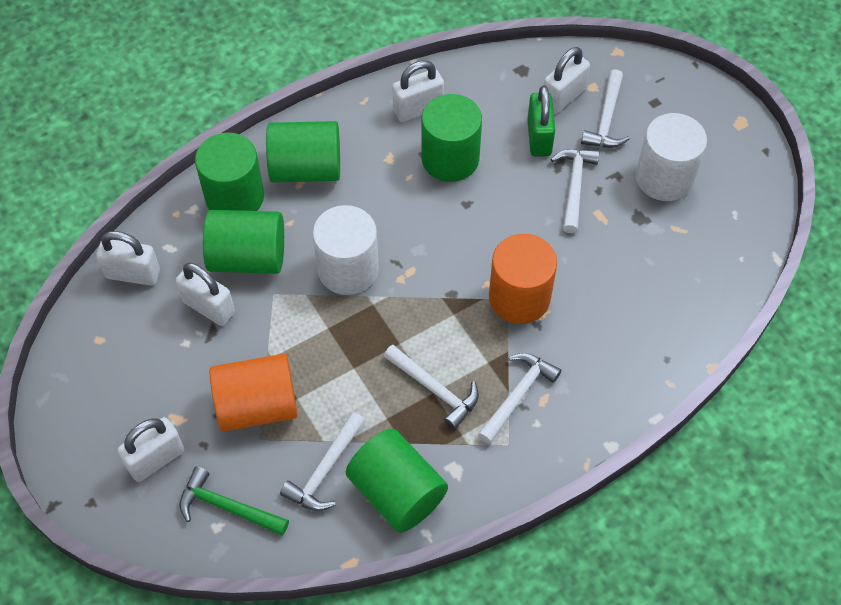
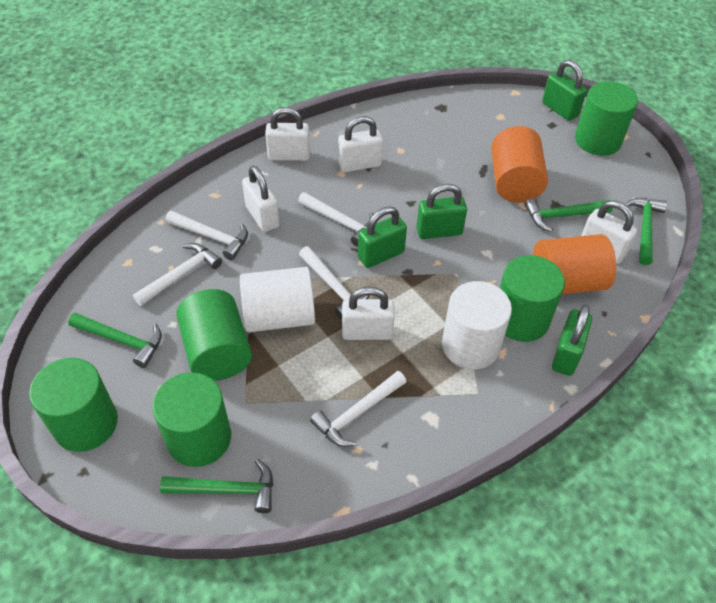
green hammer: [179,466,289,536] = 1 -> [68,313,162,368] [160,459,273,513] [525,198,613,232] [625,198,667,265] = 4
green padlock: [527,86,555,157] = 1 -> [358,206,407,268] [416,184,467,239] [542,60,587,121] [552,304,592,376] = 4

